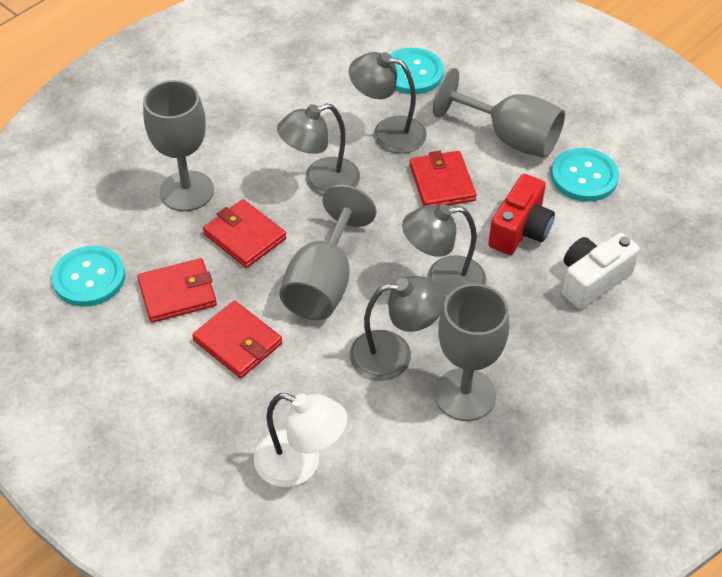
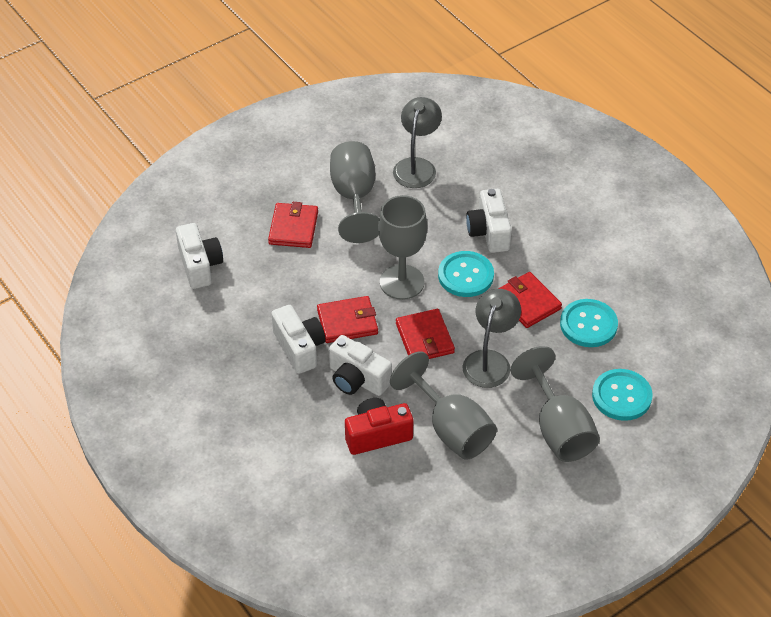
grey lamp: [277,103,360,195] [349,52,427,154] [350,276,446,381] [402,204,486,298] = 4 -> [393,97,442,188] [463,289,521,388] = 2
white camera: [562,233,640,309] = 1 -> [176,223,223,289] [271,305,325,374] [329,335,392,396] [466,189,512,253] = 4
white lamp: [254,393,348,487] = 1 -> none = 0

